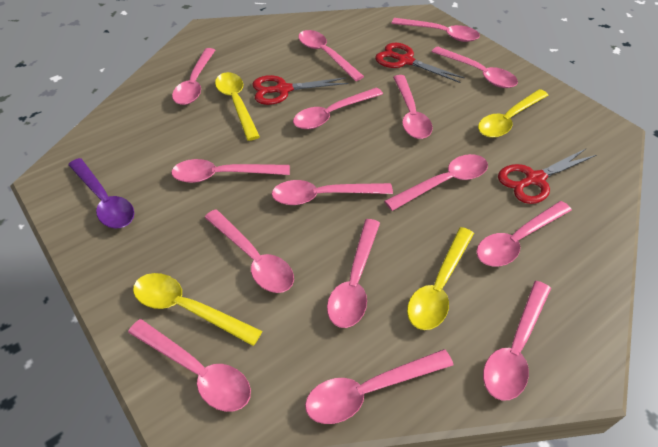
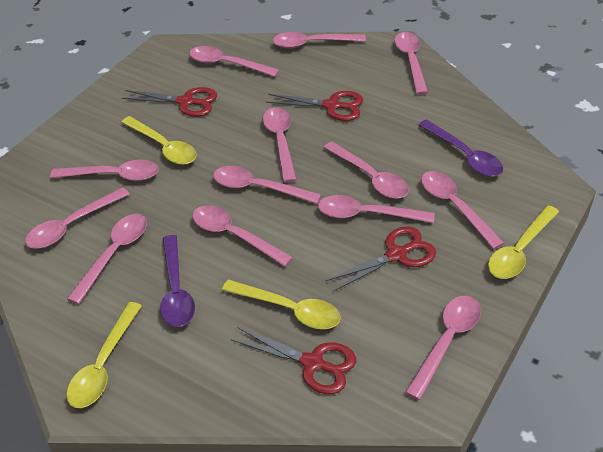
pink spoon: [128,319,251,412] [171,159,290,183] [172,48,215,105] [204,209,294,293] [272,180,393,205] [293,87,383,129] [298,30,364,81] [305,349,453,424] [327,219,380,328] [384,154,488,211] [392,18,480,42] [393,75,433,139] [432,47,518,88] [476,201,572,266] [483,281,551,401] = 15 -> [25,187,130,249] [50,159,159,181] [67,214,147,304] [189,46,279,77] [192,206,293,267] [213,166,321,204] [263,108,296,183] [273,32,366,48] [318,195,435,223] [324,142,409,199] [394,32,428,95] [405,296,481,400] [421,171,504,249] = 13
purple spoon: [68,158,134,228] = 1 -> [160,235,195,327] [419,119,503,177] = 2
red scissors: [252,75,348,105] [375,43,465,83] [498,149,596,204] = 3 -> [122,87,217,117] [231,327,356,394] [266,91,363,121] [326,226,436,292] = 4

